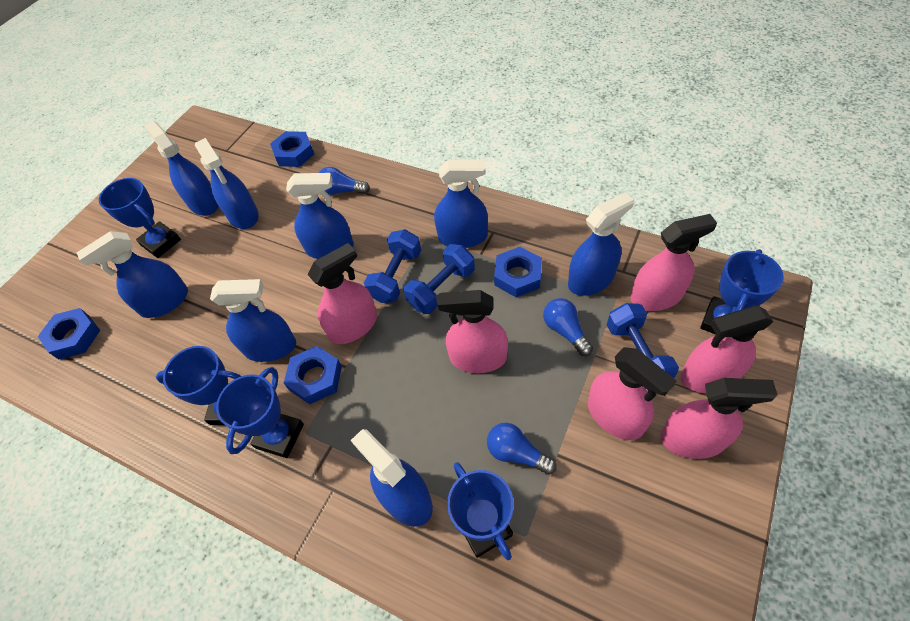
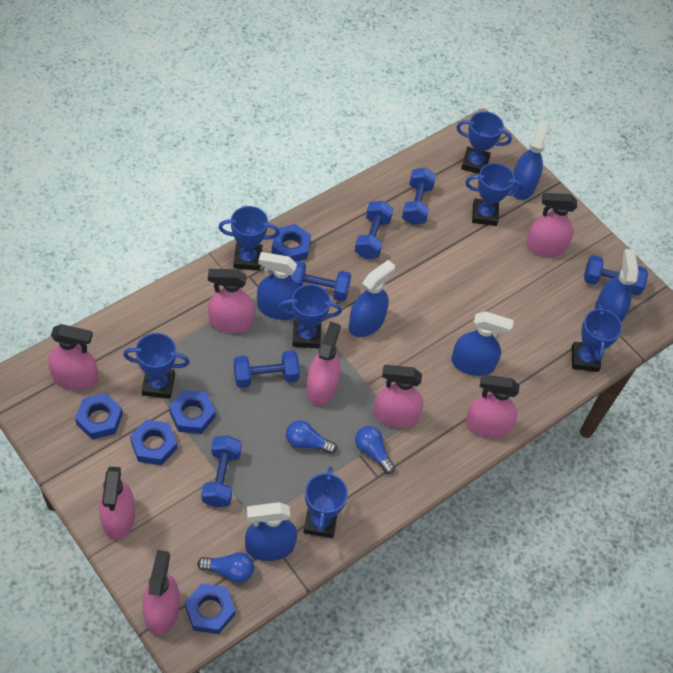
blue dumbbell: [364,229,421,303] [404,244,475,314] [607,303,679,389] = 3 -> [201,436,241,507] [234,351,300,388] [290,261,351,301] [355,201,393,259] [402,168,436,225] [584,255,648,295] = 6
blue nut: [38,308,100,360] [270,131,314,167] [284,346,342,404] [494,247,542,297] = 4 -> [75,393,123,439] [130,420,177,465] [169,390,215,434] [185,583,235,634] [271,224,311,261] = 5
blue spray bottle: [77,231,188,318] [144,121,219,216] [195,138,259,229] [210,279,296,362] [286,173,354,259] [351,429,433,527] [434,159,488,248] [568,192,634,296] = 8 -> [245,502,297,561] [257,252,299,320] [349,260,395,337] [451,311,514,376] [511,120,549,200] [595,249,639,323] = 6
blue trophy: [99,178,181,258] [156,346,241,425] [216,367,304,458] [447,462,514,560] [700,249,784,334] = 5 -> [123,333,190,399] [218,206,280,271] [278,284,342,348] [304,466,348,538] [456,111,512,174] [465,163,523,226] [572,305,622,372] = 7
pink spray bottle: [308,243,377,344] [438,290,508,373] [588,347,677,440] [631,214,717,311] [661,378,777,459] [681,305,773,393] = 6 -> [48,324,98,390] [99,467,135,540] [142,550,179,635] [208,269,255,333] [306,321,341,406] [373,365,424,428] [465,375,519,438] [526,193,577,257] = 8

